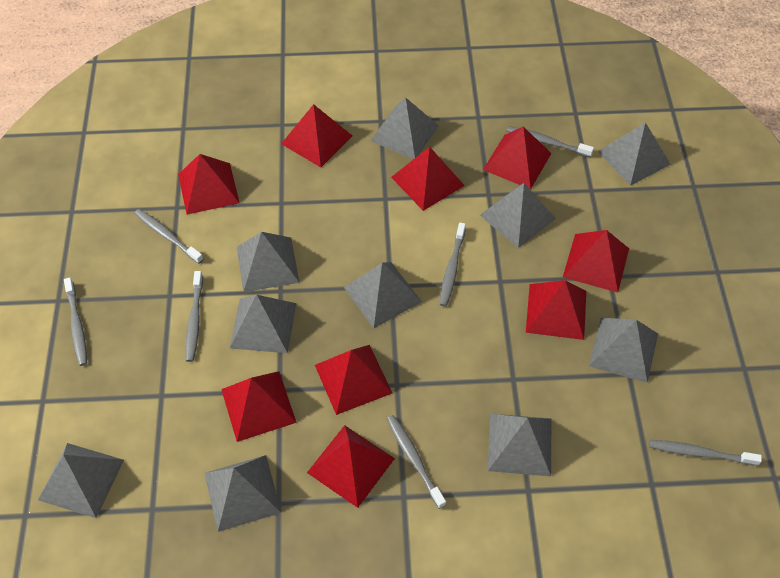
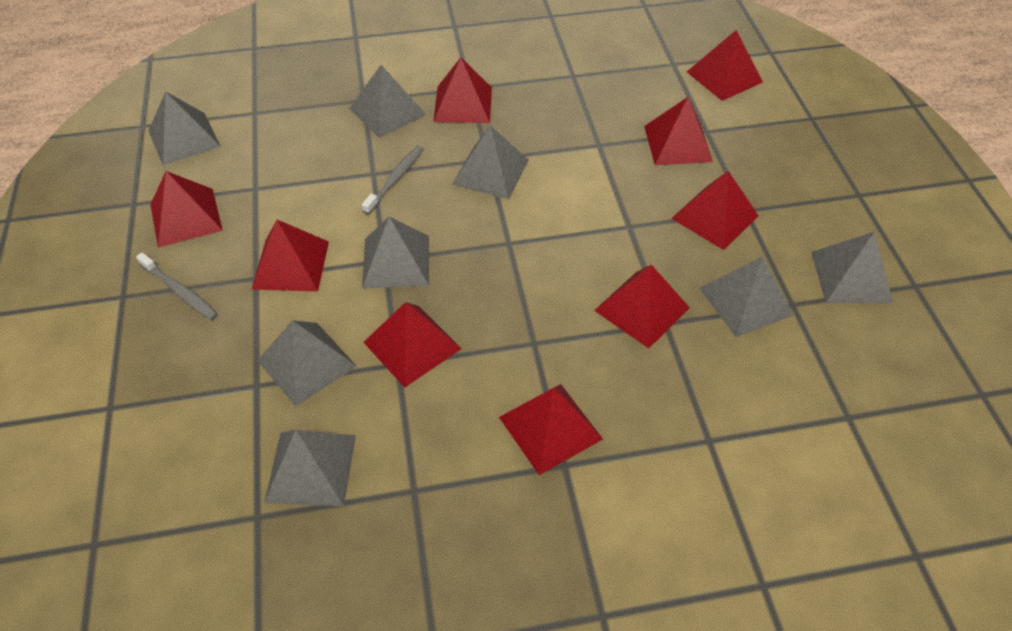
grey pyramid: [38,443,124,518] [204,455,281,532] [230,295,296,353] [237,232,300,292] [344,262,422,328] [370,97,439,159] [480,183,556,248] [488,414,551,476] [589,318,658,383] [598,122,671,186] = 10 -> [148,91,221,165] [257,320,356,406] [264,430,356,506] [349,65,427,138] [362,216,429,289] [452,125,529,199] [699,257,794,337] [811,232,893,303] = 8
grey toothbrush: [64,278,87,366] [134,209,203,264] [186,271,203,362] [387,415,446,509] [439,223,466,306] [507,126,594,157] [649,440,762,466] = 7 -> [136,253,218,320] [362,146,424,214] = 2

